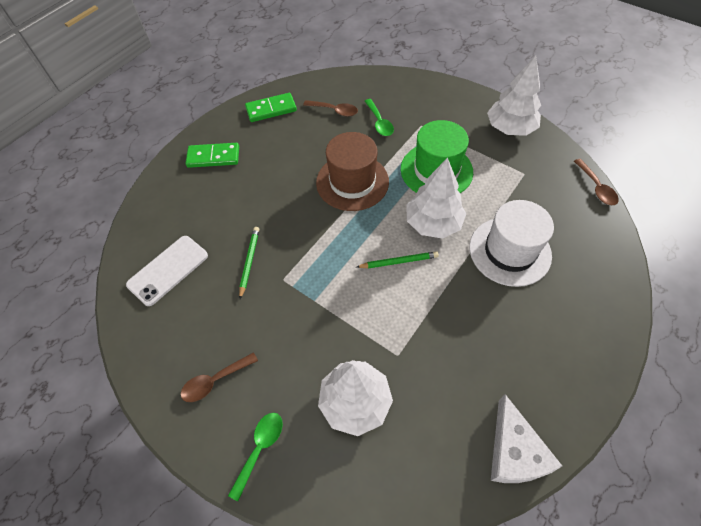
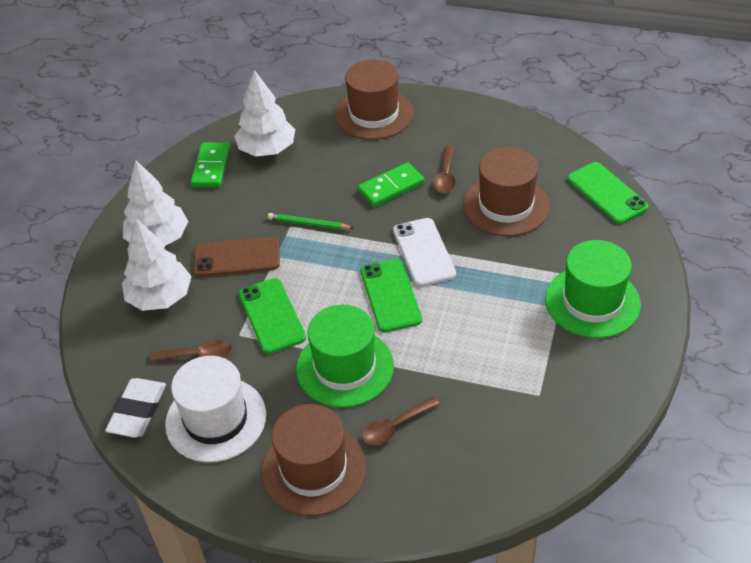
brown hat: [316,132,389,211] = 1 -> [261,404,367,516] [335,59,413,140] [463,147,550,236] = 3
brown phone: none = 0 -> [194,237,280,277] = 1
green hat: [401,120,473,193] = 1 -> [296,305,394,408] [545,240,641,338] = 2
green pencil: [239,227,259,299] [357,251,439,269] = 2 -> [268,213,353,230] = 1
green phone: none = 0 -> [239,278,306,354] [360,259,422,332] [567,162,649,224] = 3
green spoon: [228,413,283,501] [365,99,394,136] = 2 -> none = 0
white cheese: [491,394,562,483] = 1 -> none = 0
white eraser: none = 0 -> [105,378,166,438] = 1

